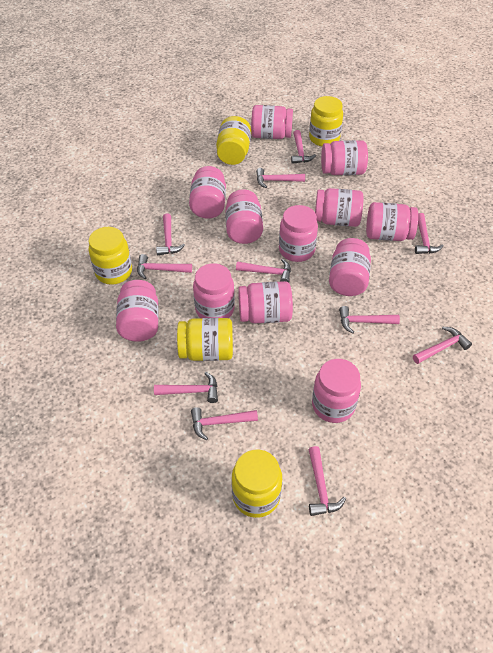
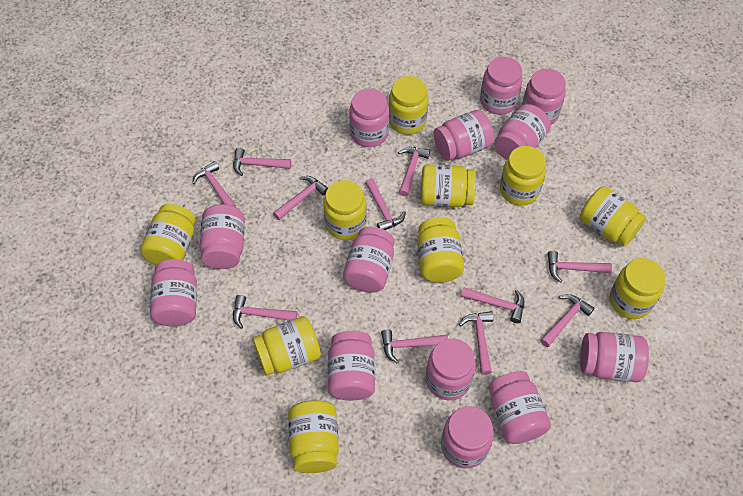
pink jar: [116,280,159,342] [189,166,226,219] [193,263,235,318] [225,189,263,244] [238,281,293,323] [251,105,293,139] [279,205,318,262] [312,359,361,423] [315,188,363,227] [321,140,368,175] [329,238,371,296] [366,202,418,241] = 12 -> [150,259,197,326] [199,204,245,269] [328,331,375,400] [343,227,395,293] [349,89,389,147] [426,338,476,400] [434,110,494,161] [441,406,494,469] [480,57,523,115] [488,371,551,444] [494,104,551,160] [522,69,566,125] [580,332,649,382] = 13
yellow jar: [88,227,132,285] [177,318,233,361] [216,116,251,165] [232,450,282,518] [309,96,343,146] = 5 -> [140,204,196,265] [253,316,321,376] [288,400,339,473] [323,180,367,240] [389,76,429,134] [417,217,464,283] [421,164,476,207] [500,146,546,206] [580,186,646,247] [610,258,666,319] = 10

